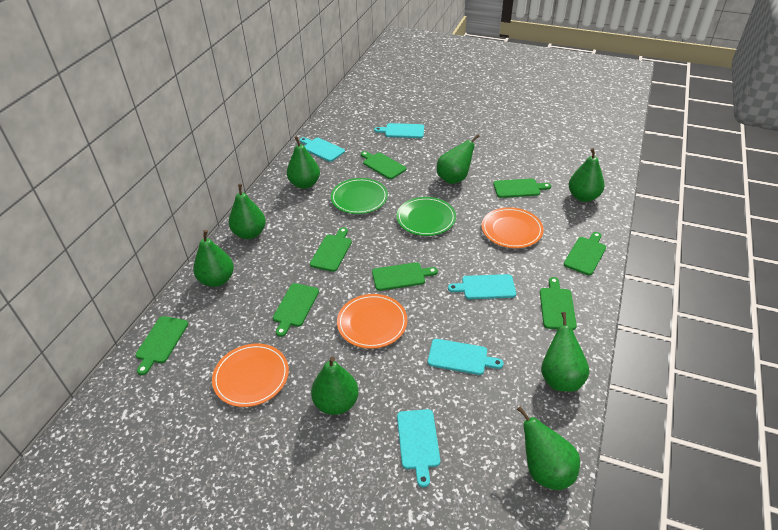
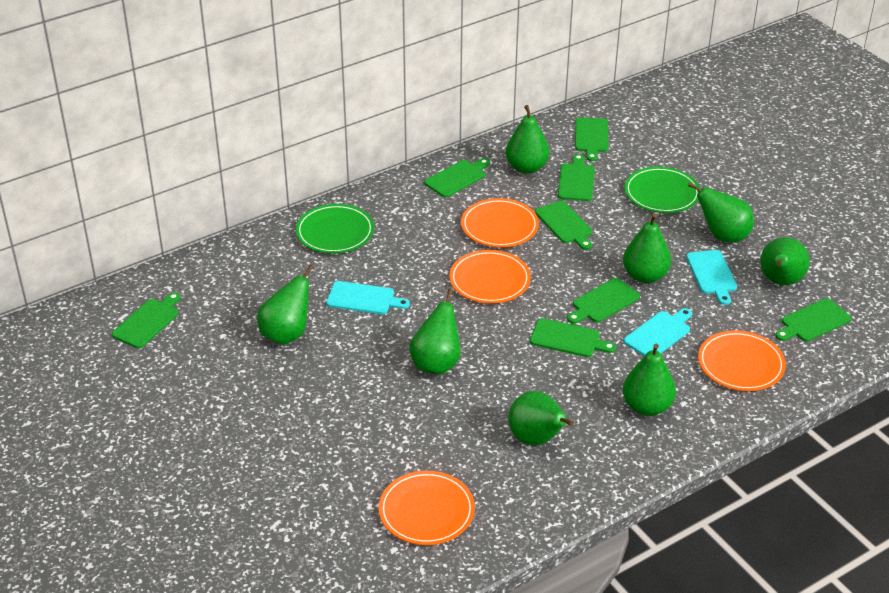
orange plate: [212,344,289,407] [337,294,407,349] [482,207,544,248] = 3 -> [379,471,475,545] [449,250,531,303] [461,198,539,247] [698,330,786,391] = 4
turquoise cutting board: [300,137,345,162] [374,123,424,138] [397,409,440,487] [428,339,504,375] [448,274,516,299] = 5 -> [326,281,410,314] [624,308,692,356] [686,250,737,305] = 3

